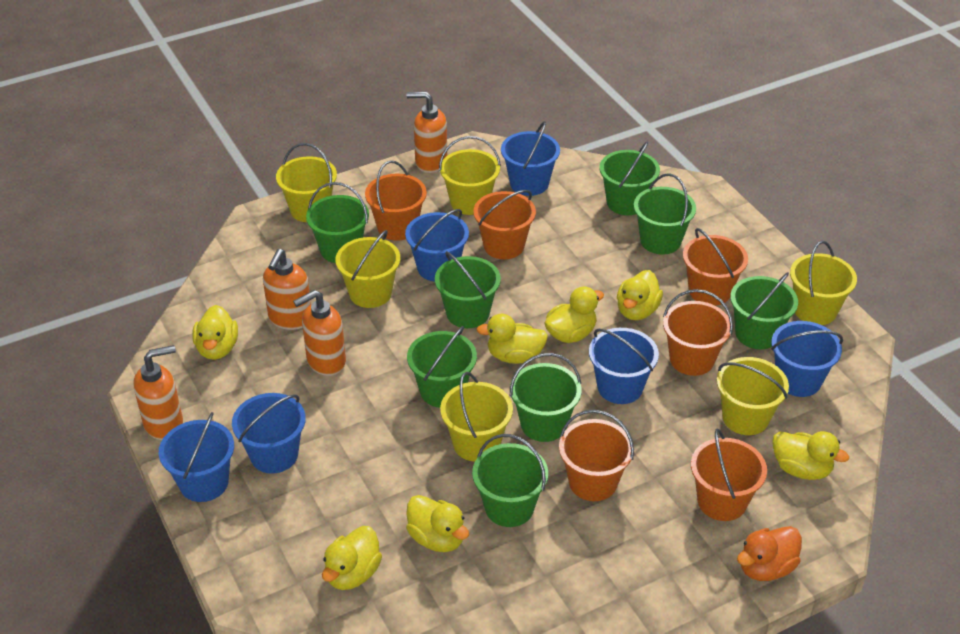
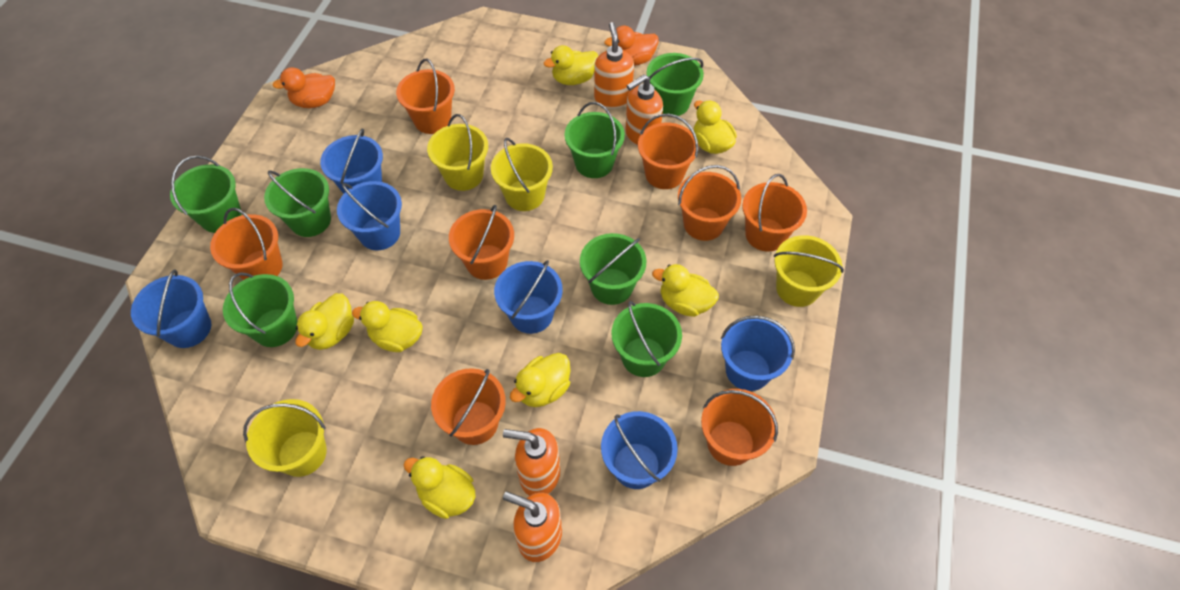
green bucket: [306,182,369,263] [407,326,477,408] [435,251,501,328] [472,434,548,527] [510,353,582,442] [600,142,660,215] [634,173,696,255] [730,272,798,349] = 8 -> [170,156,242,233] [223,272,297,347] [264,168,331,237] [565,102,625,178] [580,233,647,305] [612,301,682,377] [646,53,704,117] = 7
orange bucket: [365,160,427,241] [473,190,536,259] [559,410,634,501] [663,289,733,376] [683,228,748,306] [691,428,767,521] = 6 -> [210,208,283,280] [396,59,455,134] [431,368,506,445] [449,205,514,280] [638,114,699,189] [678,165,741,241] [701,389,778,466] [742,174,807,252] = 8
orange duck: [737,526,802,581] = 1 -> [272,67,335,108] [604,26,659,66] = 2
yellow bucket: [276,143,337,222] [335,230,400,308] [439,136,501,215] [440,372,513,462] [717,357,789,435] [790,241,857,325] = 6 -> [243,399,327,477] [427,114,488,191] [491,138,553,211] [774,235,844,307] = 4

